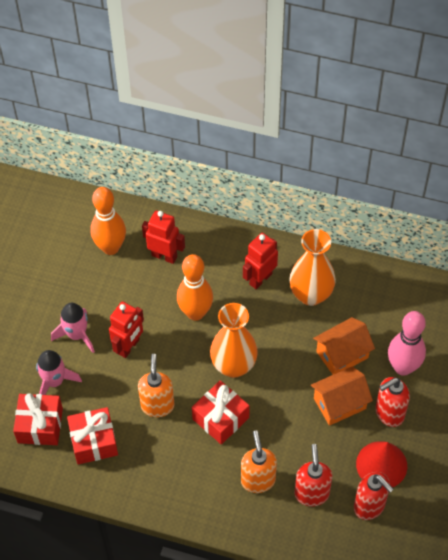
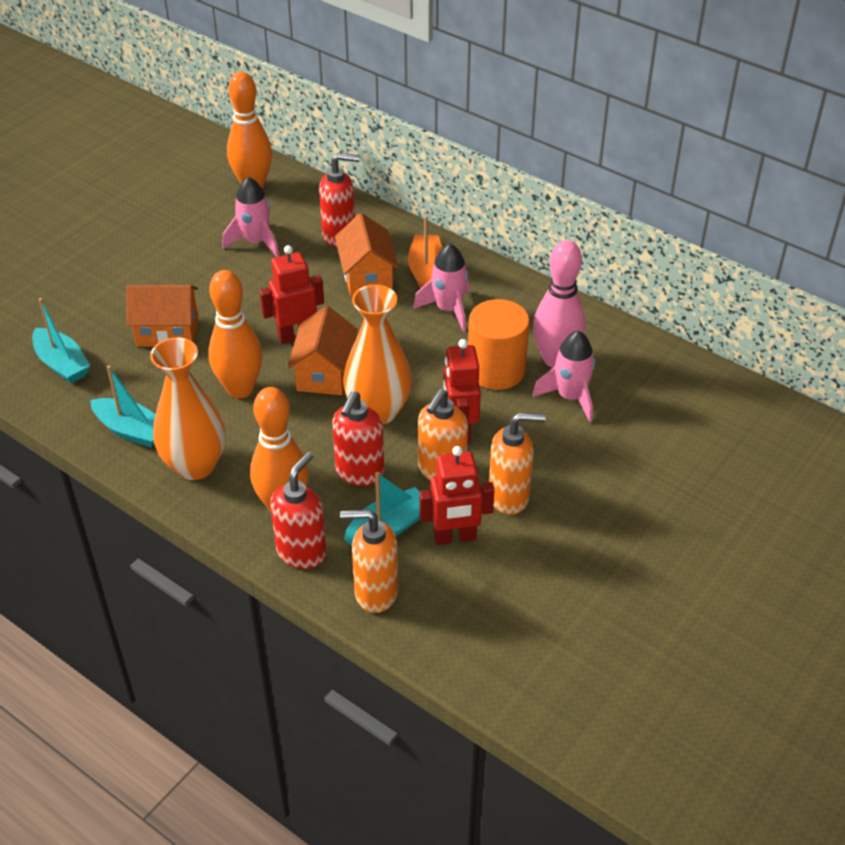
orange boat: none = 0 -> [408,215,442,289] = 1
orange bowling pin: [90,187,126,255] [177,254,213,321] = 2 -> [208,270,262,399] [227,72,272,189] [250,387,309,512] = 3
orange cylinder: none = 0 -> [468,299,530,390] = 1
orange house: [311,366,373,426] [313,317,375,375] = 2 -> [126,285,198,347] [287,306,357,395] [335,213,398,296] = 3
orange soap dispenser: [138,354,175,417] [241,431,277,493] = 2 -> [340,509,398,613] [418,389,468,480] [489,412,546,515] = 3
pink rocket: [36,350,82,395] [51,303,95,353] = 2 -> [222,177,279,257] [413,244,469,332] [532,331,595,422] = 3
red cone: [356,441,407,487] = 1 -> none = 0
red gift: [13,393,63,445] [67,407,118,465] [192,380,250,445] = 3 -> none = 0
turquoise boat: none = 0 -> [32,298,90,383] [90,365,156,447] [344,472,420,546] = 3

